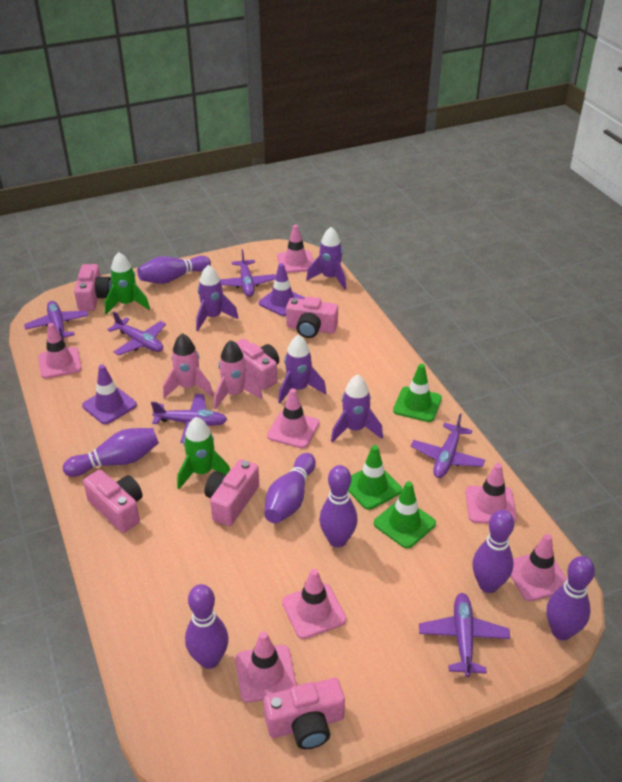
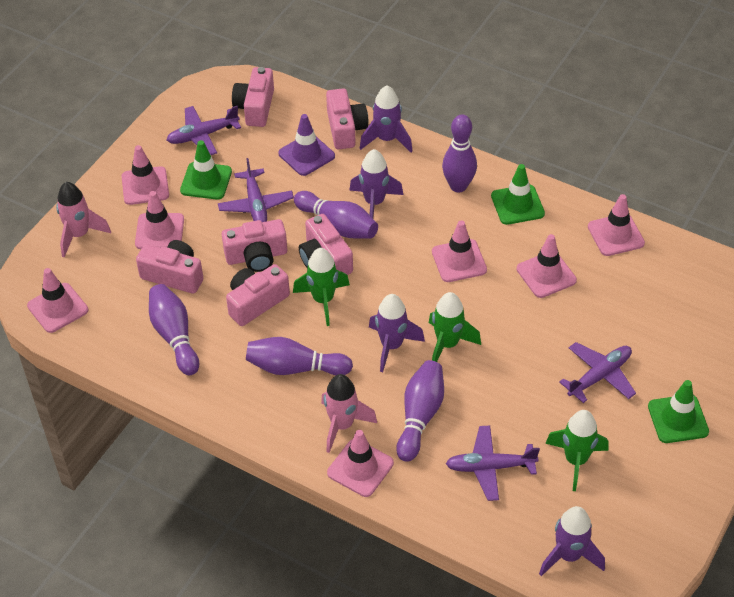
green rocket: [104,252,150,314] [177,417,230,489] = 2 -> [293,248,350,326] [429,292,481,362] [545,410,608,491] = 3
purple bowling pin: [63,428,159,477] [137,256,211,284] [185,584,229,669] [264,453,316,523] [319,465,358,547] [473,510,514,593] [547,556,595,640] = 7 -> [149,284,199,375] [246,337,353,375] [294,191,378,239] [396,360,444,462] [442,115,477,192] = 5
purple plane: [24,301,89,341] [108,312,166,355] [151,394,227,443] [220,249,276,297] [411,413,485,478] [419,593,510,677] = 6 -> [167,106,241,155] [218,158,294,222] [446,426,540,501] [559,342,636,403] = 4
purple traffic cone: [82,365,137,424] [259,263,305,316] = 2 -> [278,114,335,176] = 1

